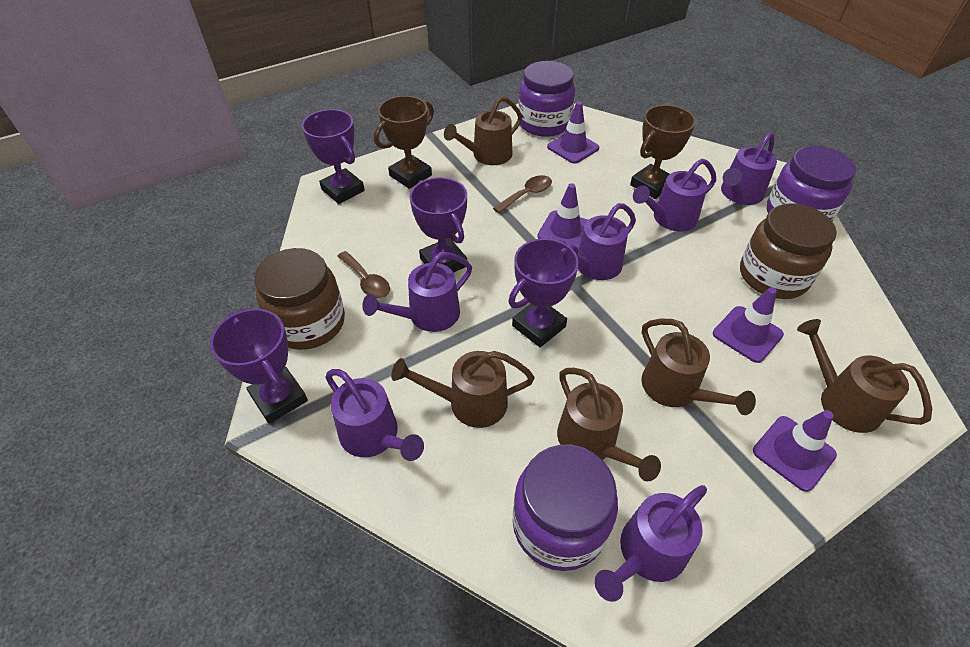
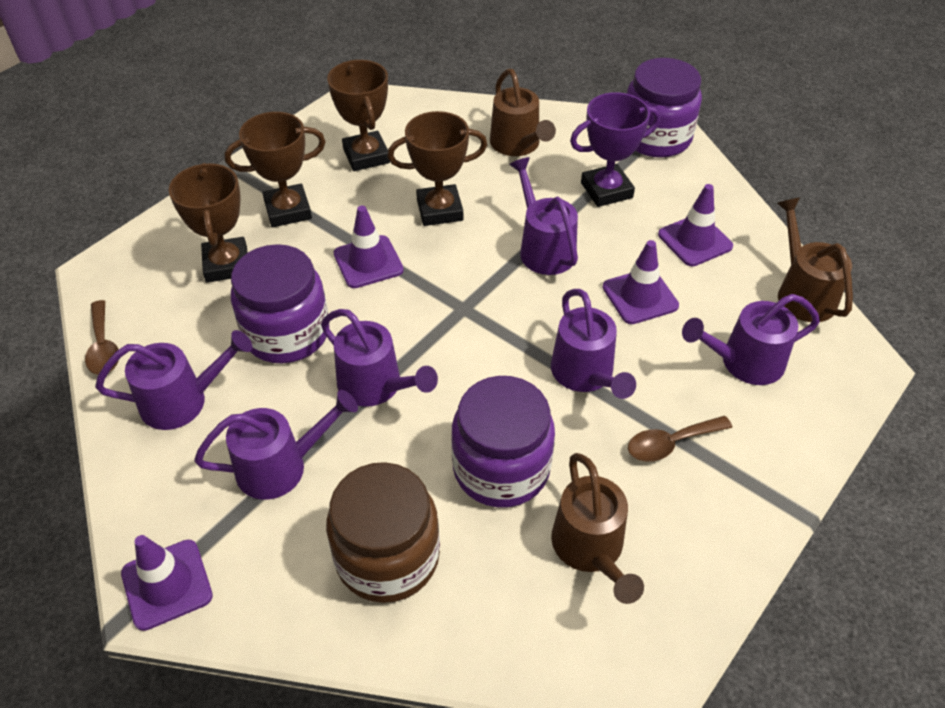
brown jar: [254,248,345,350] [740,203,837,299] = 2 -> [326,462,440,603] = 1
brown trophy: [374,96,434,189] [630,105,696,199] = 2 -> [169,163,248,283] [225,112,326,227] [327,60,390,171] [387,111,487,226] = 4
brown watering can: [391,351,534,428] [444,96,522,165] [557,368,661,482] [641,319,756,415] [797,319,932,433] = 5 -> [490,69,556,156] [551,453,644,604] [777,198,853,322] = 3
purple trophy: [210,309,308,424] [302,109,365,204] [409,177,467,272] [508,238,579,347] = 4 -> [570,92,660,207] = 1

